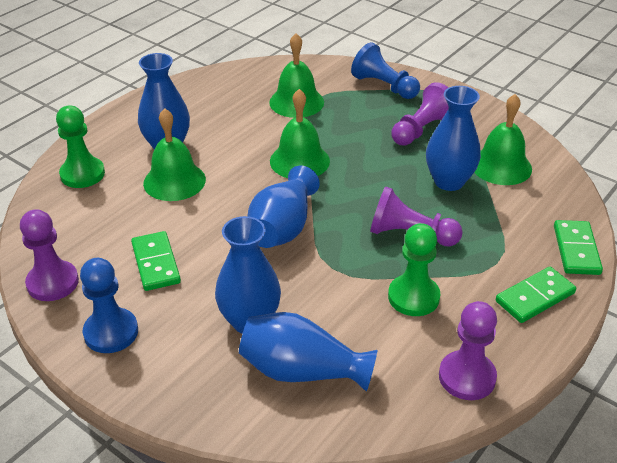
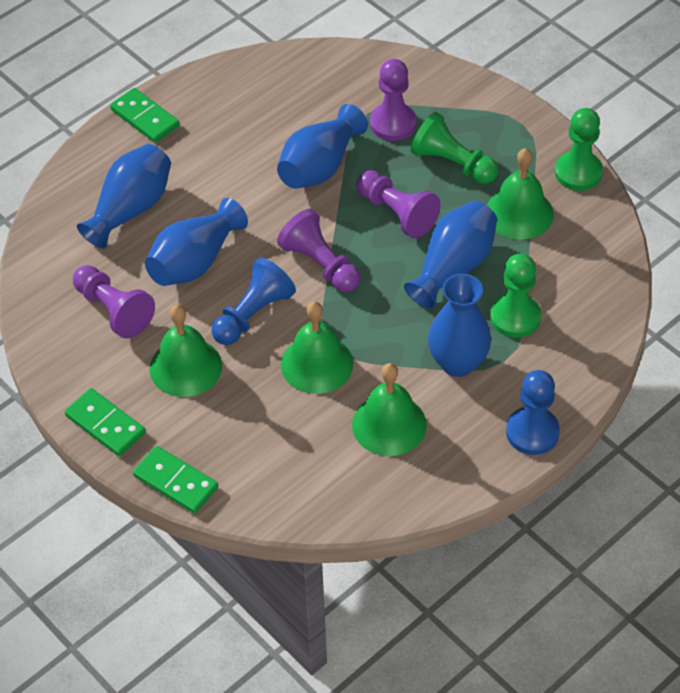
green pawn: [56,106,105,188] [388,223,440,316] = 2 -> [411,112,498,184] [490,254,541,338] [555,108,603,191] = 3

